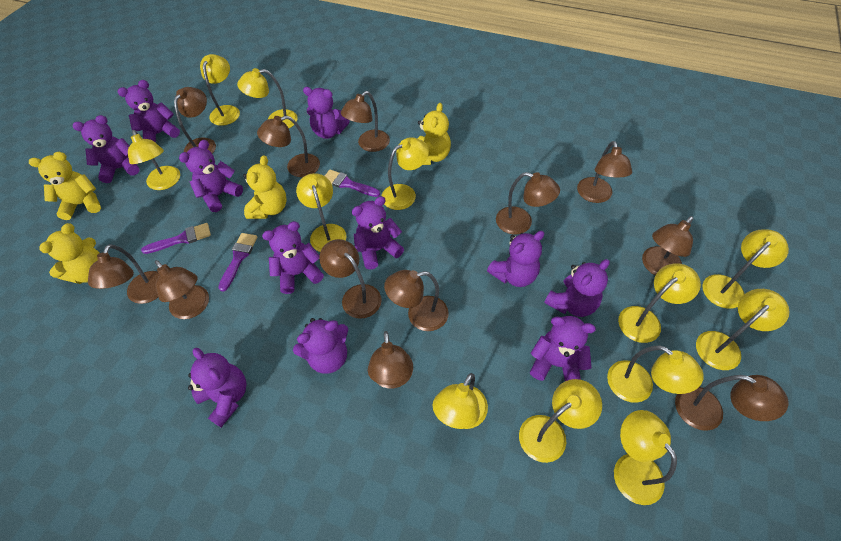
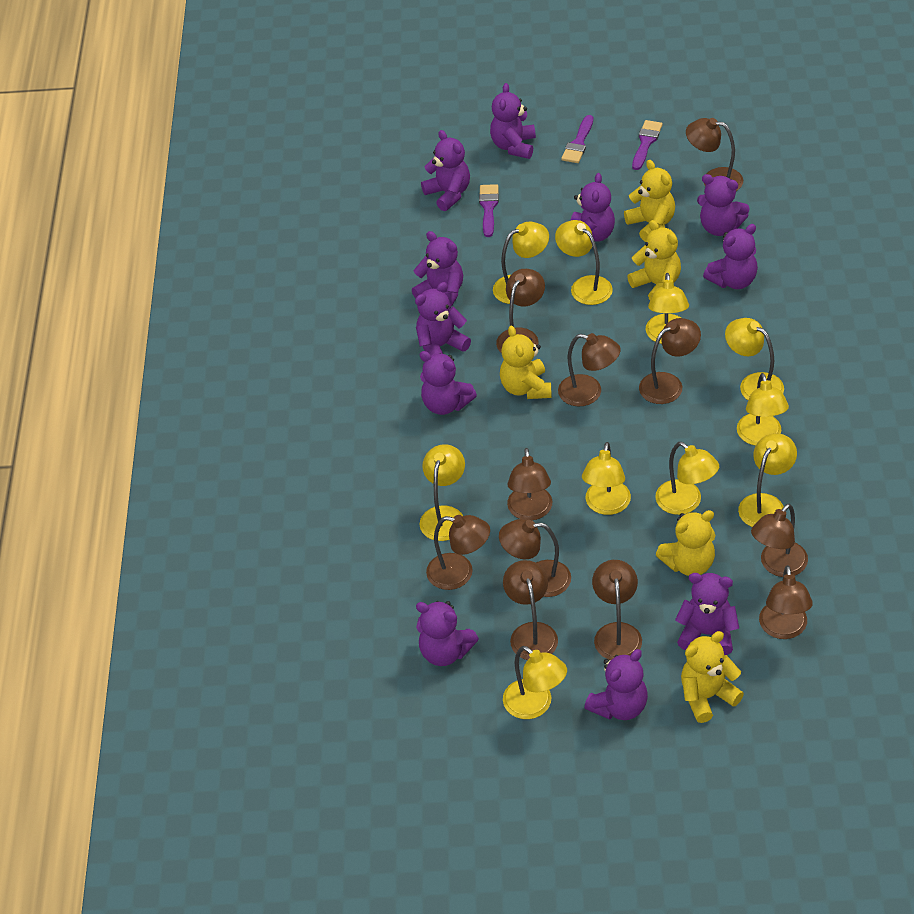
brown lamp: [88,244,159,304] [155,260,209,319] [174,87,216,154] [257,116,320,177] [319,239,382,319] [341,91,390,152] [368,331,413,388] [384,270,449,331] [496,172,560,234] [577,141,632,203] [642,216,693,275] [675,375,788,431] = 12 -> [426,515,490,590] [496,269,545,353] [499,519,571,597] [503,560,558,660] [507,448,552,520] [558,333,621,406] [592,560,642,660] [639,318,701,404] [686,118,743,191] [751,504,808,577] [759,565,813,639] = 11
yellow lamp: [128,130,180,190] [200,54,240,126] [237,68,298,128] [296,173,347,252] [382,137,429,210] [433,373,488,429] [519,379,602,463] [607,345,704,403] [614,410,677,505] [618,263,701,343] [696,289,789,370] [702,229,789,309] = 12 -> [419,444,465,541] [493,222,549,304] [503,646,567,719] [555,220,613,305] [582,442,631,515] [645,273,689,344] [655,442,719,515] [725,318,784,400] [737,373,789,446] [738,433,797,527] = 10
yellow teddy bear: [29,152,101,220] [40,223,100,284] [243,155,287,219] [418,103,451,165] = 4 -> [500,325,552,399] [624,160,675,242] [627,220,681,300] [656,510,716,576] [681,631,744,723] = 5

